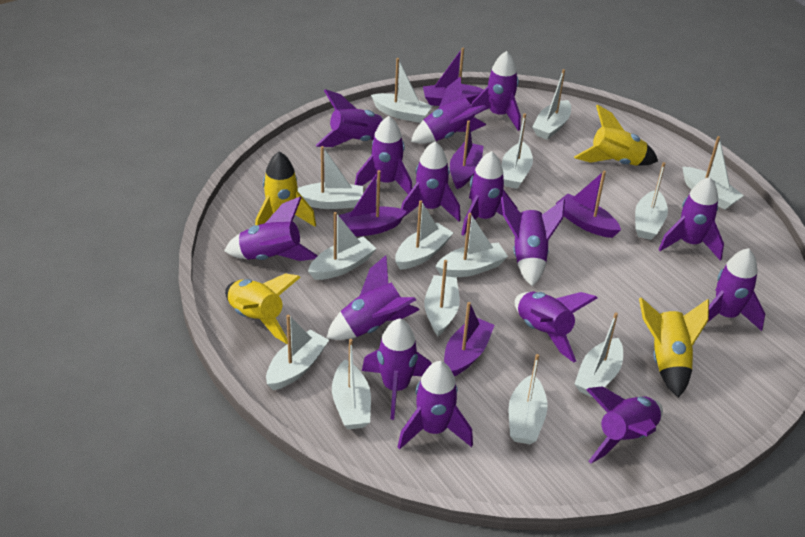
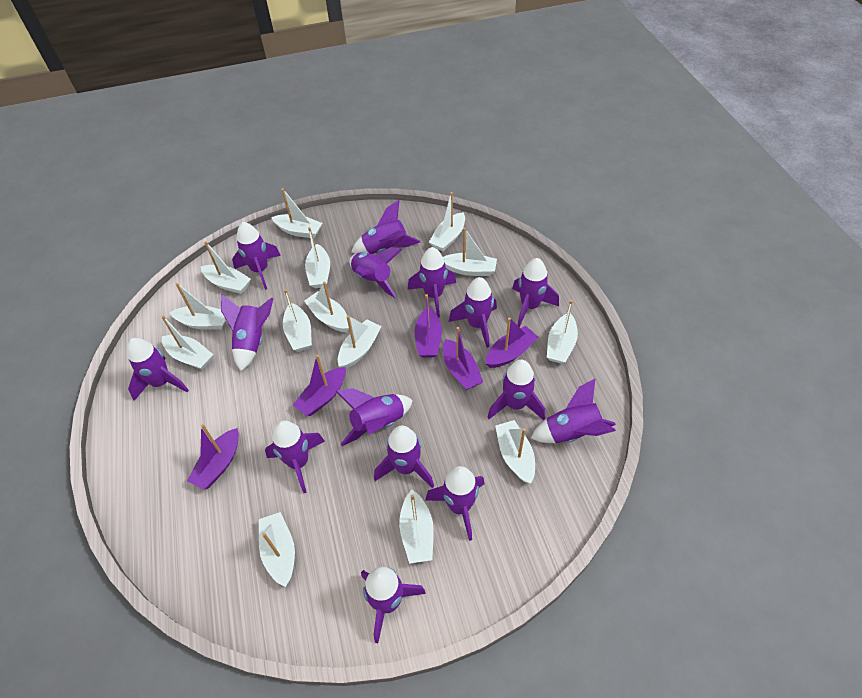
yellow rocket: [225,273,301,344] [255,151,316,227] [574,105,658,166] [639,297,709,398] = 4 -> none = 0

